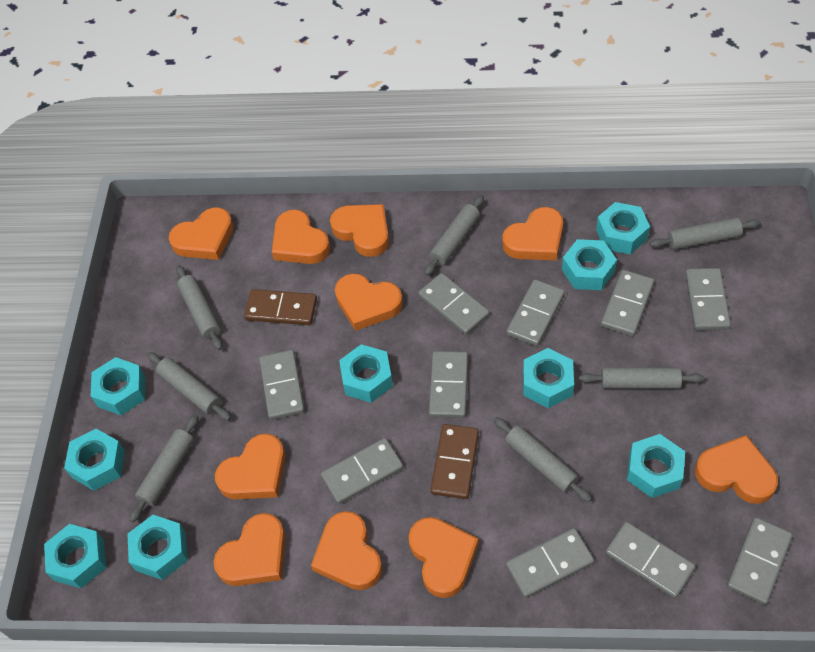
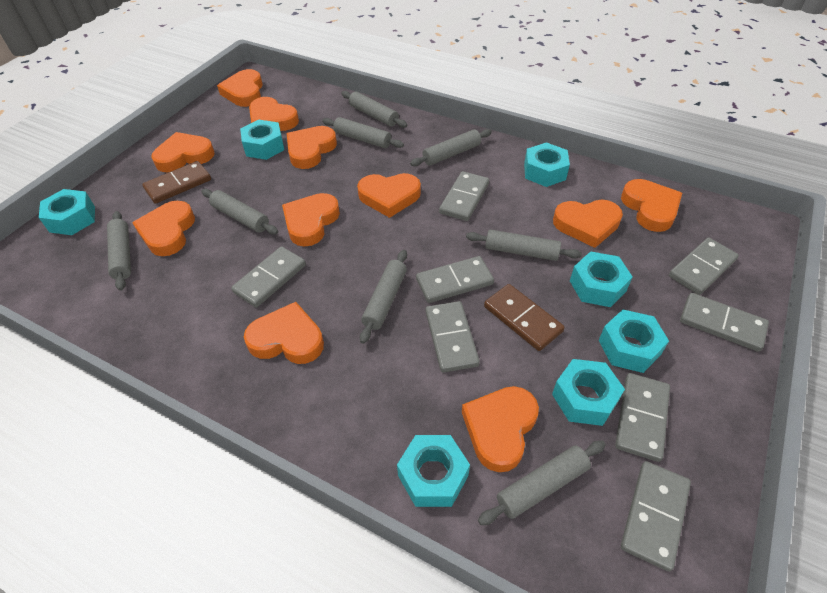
grey domino: [259,350,305,420] [321,438,403,504] [418,273,490,335] [429,351,468,418] [506,279,565,346] [506,528,594,598] [601,270,654,336] [605,522,696,599] [685,268,731,330] [727,517,793,605] = 10 -> [231,246,306,307] [416,256,494,303] [426,301,480,373] [439,171,489,221] [615,373,670,462] [621,461,691,572] [669,238,739,295] [680,293,769,352] = 8
grey rolling pin: [129,414,199,522] [147,352,231,421] [176,265,222,350] [424,195,484,276] [494,417,592,502] [579,367,704,389] [650,217,760,250] = 7 -> [107,211,131,291] [201,189,278,234] [322,117,404,148] [342,91,407,128] [360,250,407,344] [410,129,492,166] [466,229,582,261] [478,441,606,525] = 8
orange heart: [169,208,234,260] [213,513,286,586] [215,434,285,499] [272,210,330,264] [311,511,382,590] [330,204,389,257] [335,274,403,331] [408,517,478,598] [502,207,563,260] [695,435,778,504] = 10 -> [132,201,195,256] [151,132,214,172] [217,69,263,107] [244,302,324,364] [249,97,299,131] [282,193,340,246] [287,126,337,169] [357,173,421,218] [462,386,539,472] [553,200,623,248] [621,179,682,232] = 11
turquoise nut: [44,524,106,588] [64,429,125,491] [91,357,145,415] [128,515,188,580] [339,344,393,403] [523,348,574,408] [562,239,617,290] [596,202,650,254] [627,434,685,498] = 9 -> [39,189,95,235] [240,119,284,160] [397,435,470,507] [524,142,570,187] [552,359,625,426] [570,251,633,307] [599,310,669,373] = 7

